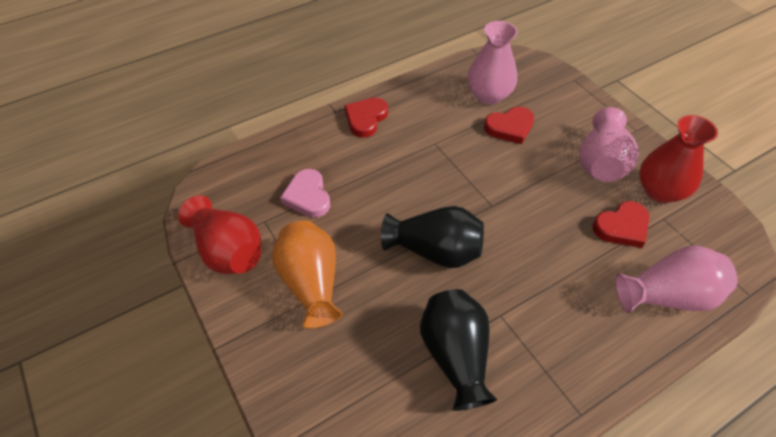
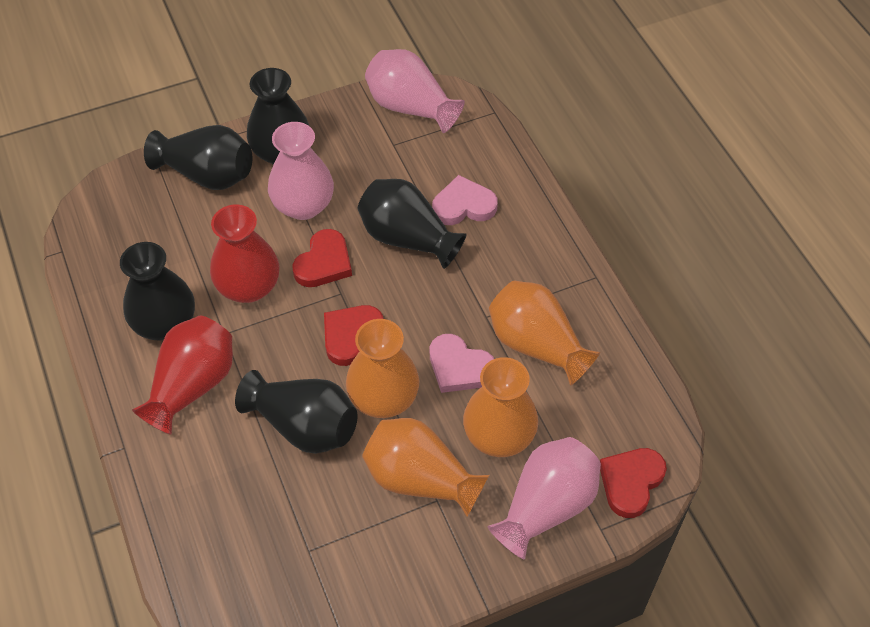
black vase: [381,206,484,268] [420,289,497,411] = 2 -> [120,242,195,341] [144,125,252,190] [235,370,358,454] [247,68,309,165] [358,179,467,269] = 5
orange vase: [272,221,343,329] = 1 -> [346,319,420,418] [362,418,489,517] [463,357,538,457] [489,281,600,386] = 4
pink heart: [280,169,330,218] = 1 -> [430,334,494,393] [432,175,498,225] = 2

